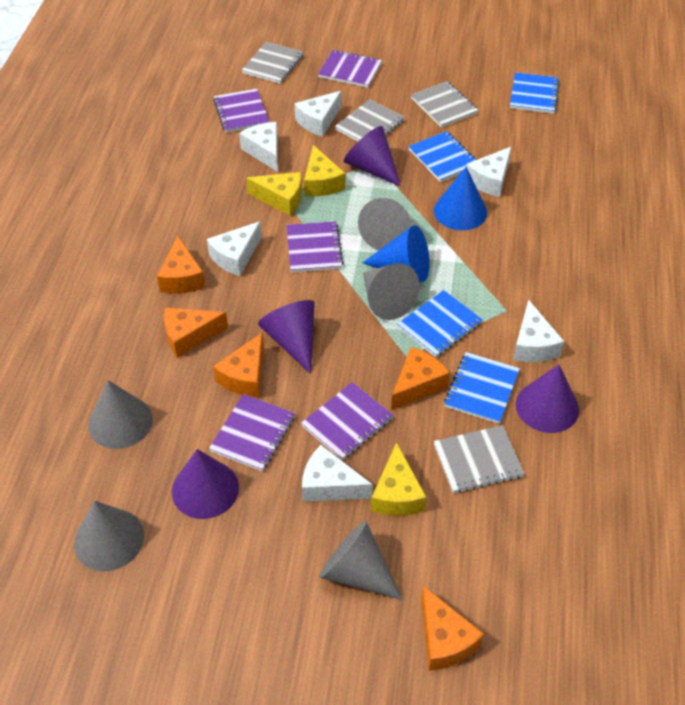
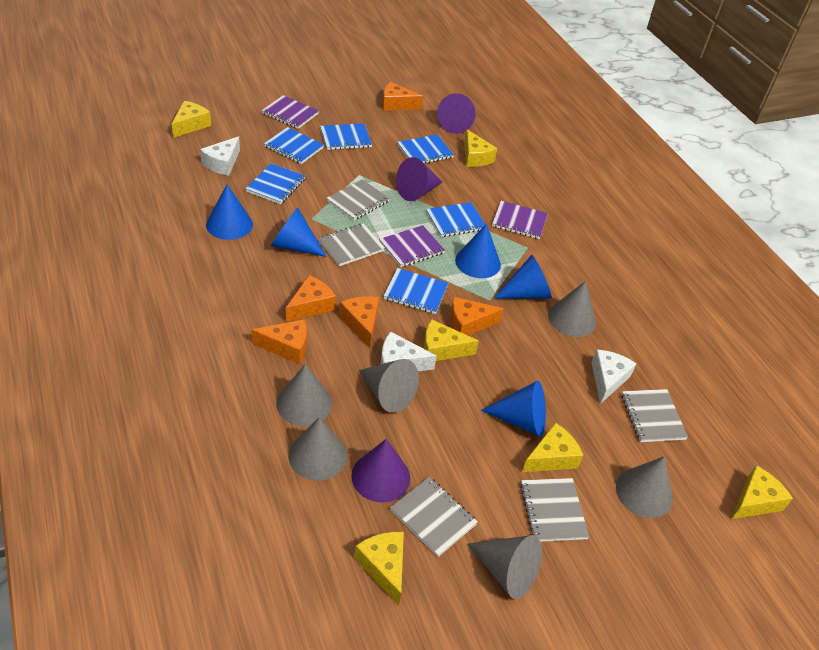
blue cone: [362,225,430,282] [434,167,487,230] = 2 -> [206,185,253,240] [271,207,327,257] [455,224,501,278] [481,380,546,437] [493,255,552,299] = 5
blue notebook: [397,290,483,357] [408,131,478,182] [444,352,520,424] [510,72,559,114] = 4 -> [245,163,305,204] [264,127,324,164] [320,123,372,150] [383,268,448,314] [397,134,454,164] [426,202,485,237] = 6
grey cone: [74,501,144,571] [88,380,153,449] [319,521,403,600] [358,198,412,250] [363,263,420,320] = 5 -> [276,364,332,426] [289,417,347,481] [359,359,419,413] [467,535,542,599] [548,281,596,337] [616,456,673,518] = 6
grey notebook: [242,42,303,84] [335,99,405,141] [411,81,478,128] [434,425,525,493] = 4 -> [318,223,385,266] [326,179,390,220] [390,477,478,557] [520,478,589,542] [622,389,688,442] = 5
purple cone: [172,449,239,519] [258,300,315,374] [344,126,401,187] [516,365,579,433] = 4 -> [351,439,410,502] [396,157,443,201] [437,93,476,134] = 3
purple notebook: [209,394,295,471] [213,89,270,133] [286,221,344,272] [301,382,394,460] [318,50,382,88] = 5 -> [261,95,319,129] [379,225,445,267] [492,201,548,239] = 3
white cheese: [207,221,262,276] [239,122,278,172] [295,91,342,137] [302,445,373,502] [466,147,511,197] [513,299,564,362] = 6 -> [200,136,240,176] [380,332,437,371] [592,350,637,404] = 3
yellow cheese: [246,172,302,216] [304,145,345,197] [371,442,427,516] = 3 -> [172,101,211,138] [354,532,404,605] [423,319,479,361] [464,129,498,167] [522,422,584,472] [732,465,793,519] = 6

